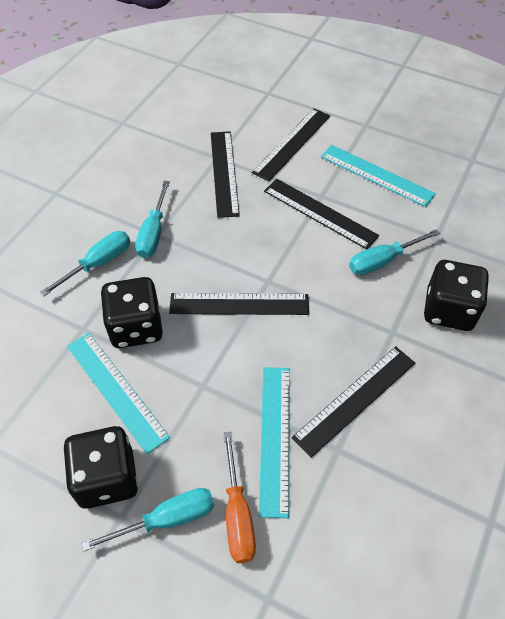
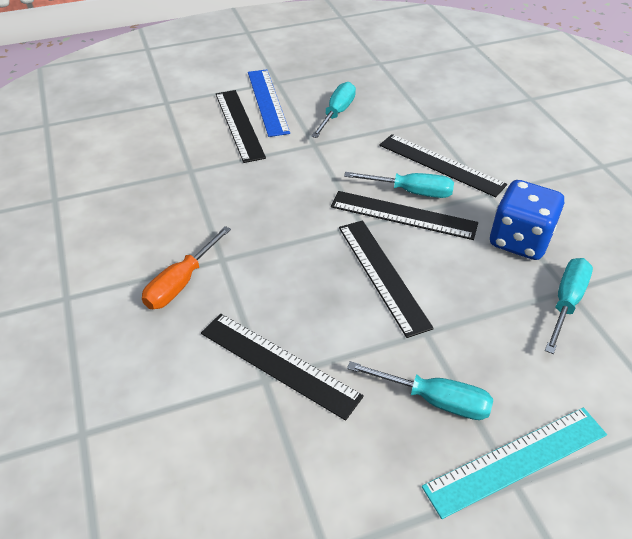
black dice: [63,426,138,509] [100,277,163,348] [424,260,489,331] = 3 -> none = 0
blue dice: none = 0 -> [490,180,564,260] = 1
blue ruler: none = 0 -> [248,70,290,137] = 1
turquoise ruler: [67,333,170,454] [259,367,290,518] [321,145,436,207] = 3 -> [422,407,607,519] = 1

